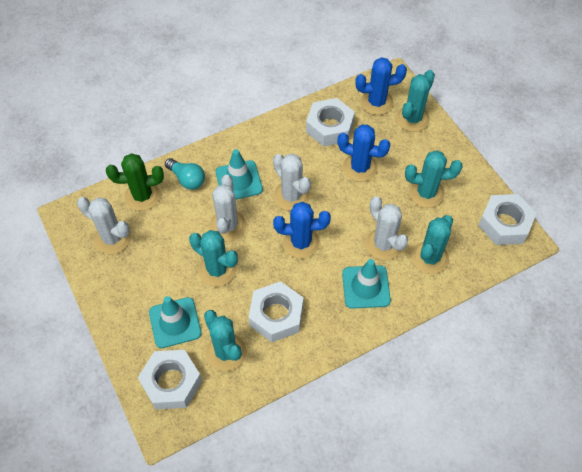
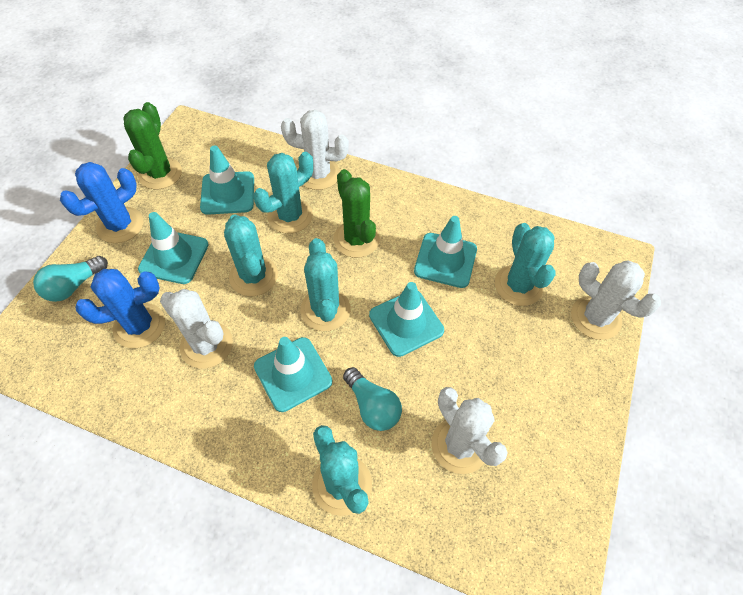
blue cactus: [273,202,331,259] [337,125,390,182] [355,57,407,115] = 3 -> [60,162,144,243] [76,269,165,348] = 2
green cactus: [106,153,164,211] = 1 -> [123,102,182,189] [334,169,380,258] = 2
turquoise light bulb: [165,158,205,190] = 1 -> [33,256,108,302] [343,367,402,431] = 2
turquoise traffic cone: [149,296,202,348] [216,149,263,199] [342,259,391,309] = 3 -> [138,212,209,284] [200,145,254,215] [254,337,332,412] [369,282,444,357] [414,216,477,288] = 5
white nut: [138,350,202,410] [248,281,304,342] [306,98,355,147] [478,194,537,245] = 4 -> none = 0

